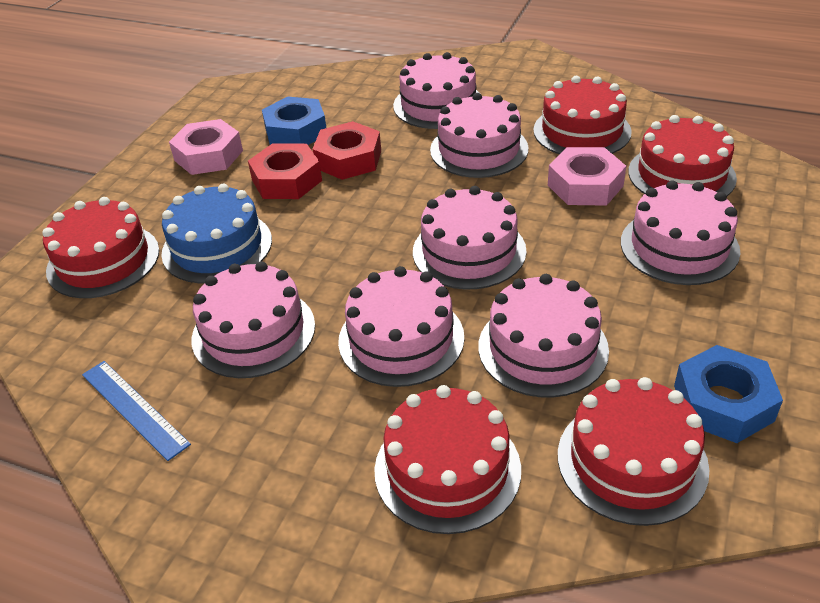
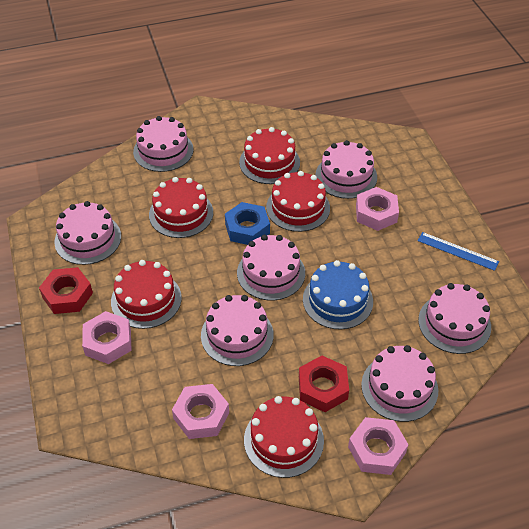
blue nut: [262,96,326,145] [674,345,783,443] = 2 -> [225,202,270,245] = 1
pink nut: [169,119,243,175] [548,147,626,206] = 2 -> [82,311,132,364] [172,384,229,439] [348,417,409,475] [356,187,399,231] = 4

